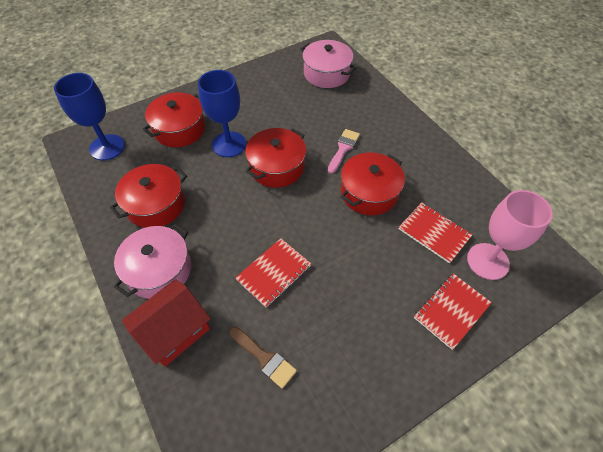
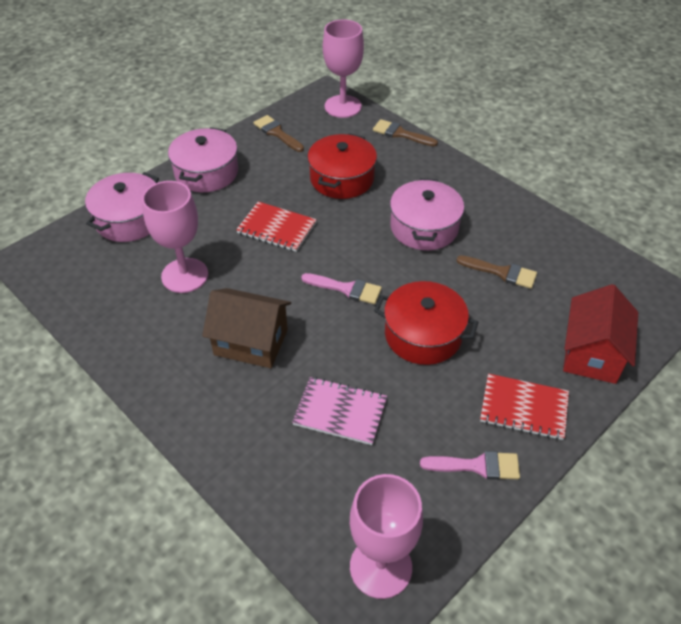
blue goblet: [54,73,125,160] [198,70,246,157] = 2 -> none = 0
brown brush: [229,327,297,389] = 1 -> [253,115,304,152] [373,119,438,146] [456,255,537,289] = 3
brown house: none = 0 -> [202,288,291,368] = 1
pink brush: [328,129,360,174] = 1 -> [301,273,382,304] [420,451,520,480] = 2
pink goblet: [467,190,553,280] = 1 -> [142,181,208,293] [323,19,364,118] [350,474,423,599] = 3
pink notebook: none = 0 -> [292,377,387,445] = 1
pink pot: [114,224,191,299] [300,40,356,88] = 2 -> [85,172,159,242] [168,127,238,192] [390,178,464,250] = 3
red notebook: [236,238,311,308] [399,202,473,263] [414,273,492,350] = 3 -> [236,201,317,252] [480,374,569,440] = 2
red pot: [110,164,187,228] [142,92,205,147] [245,128,306,188] [341,152,405,215] = 4 -> [307,133,377,199] [374,281,479,365] = 2

